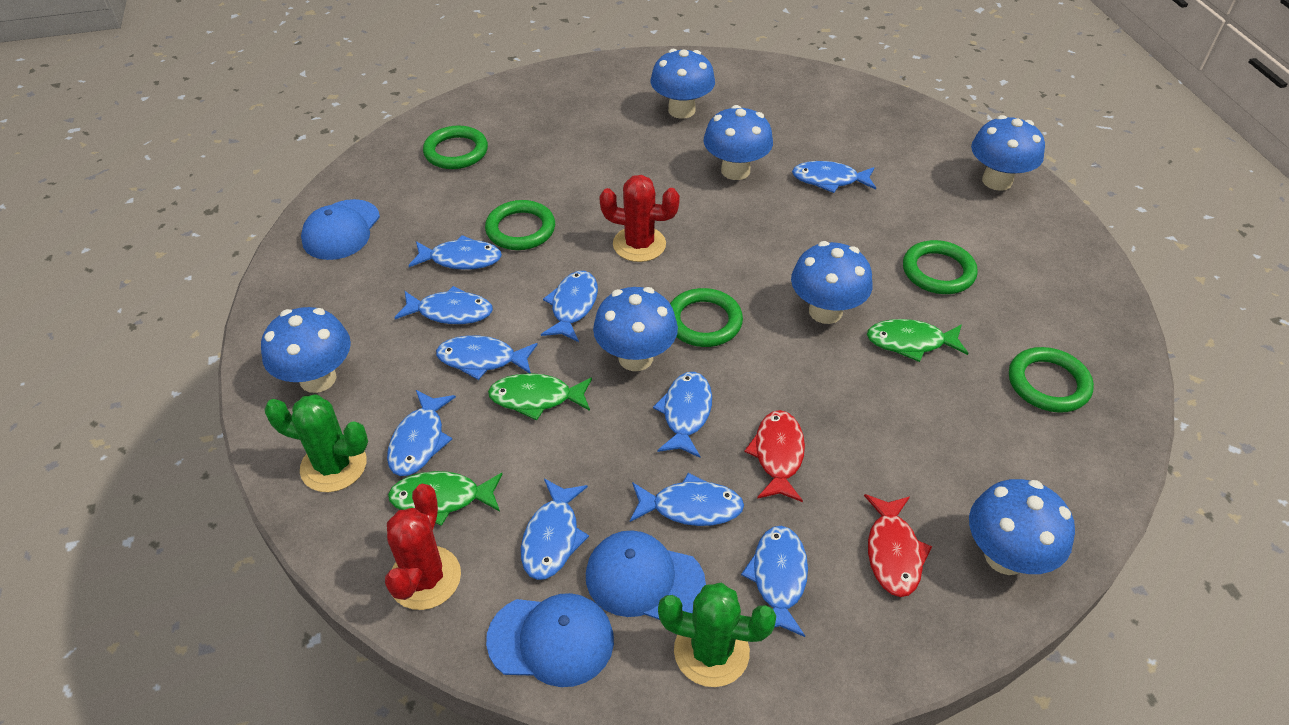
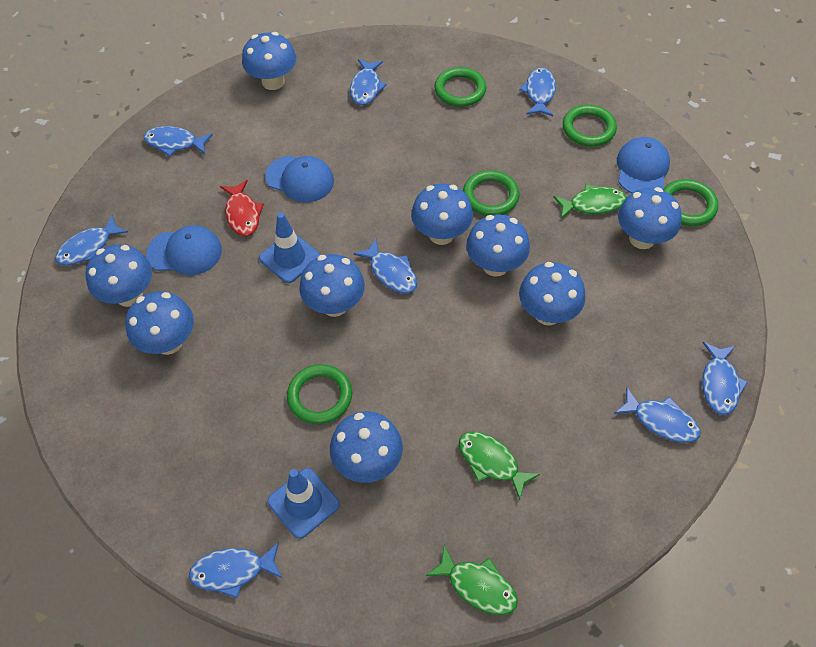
blue fish: [387,390,456,476] [394,286,493,324] [409,235,502,270] [436,336,538,380] [521,479,589,580] [541,271,598,342] [630,473,744,526] [653,372,712,458] [741,526,808,637] [792,161,876,193] = 10 -> [55,215,128,265] [144,126,213,157] [189,542,282,598] [350,59,387,105] [354,239,417,293] [519,68,556,116] [614,387,701,443] [702,342,748,415] = 8
blue mushroom: [261,307,351,393] [593,287,678,371] [651,49,715,119] [703,105,773,180] [791,241,872,324] [969,479,1075,575] [971,115,1045,191] = 7 -> [86,244,152,307] [125,291,194,355] [242,32,296,90] [299,254,365,317] [330,411,403,483] [411,183,473,245] [466,214,530,277] [519,262,585,326] [618,187,682,249] = 9
blue traffic cone: none = 0 -> [259,212,320,283] [267,468,340,539] = 2
green cactus: [264,394,368,492] [658,583,776,687] = 2 -> none = 0
red cactus: [385,484,461,610] [599,175,680,262] = 2 -> none = 0
red fish: [744,410,805,502] [864,494,932,597] = 2 -> [220,180,264,236] = 1

